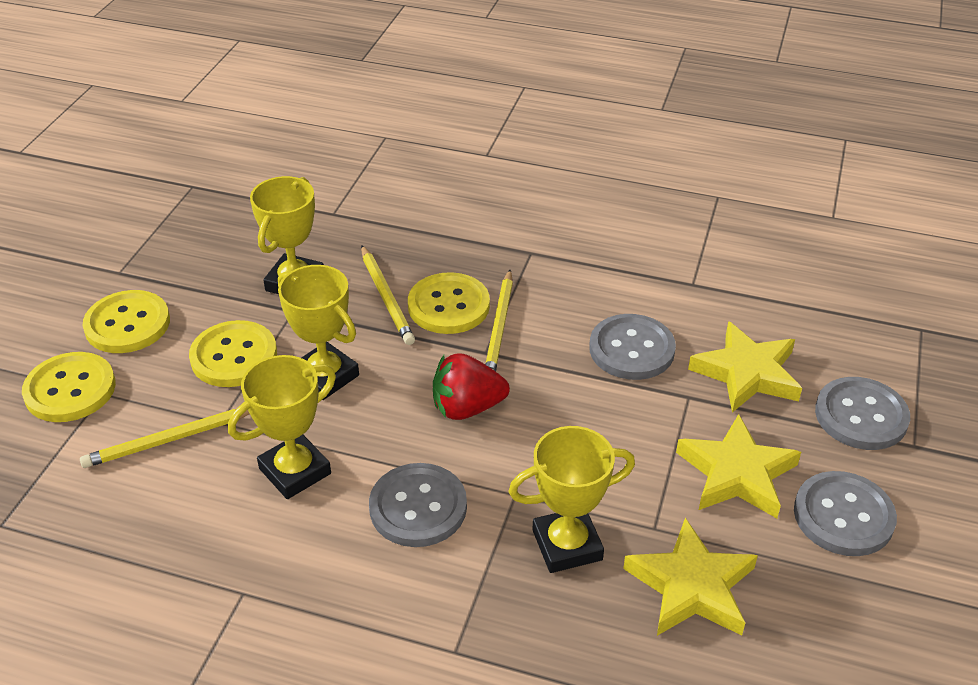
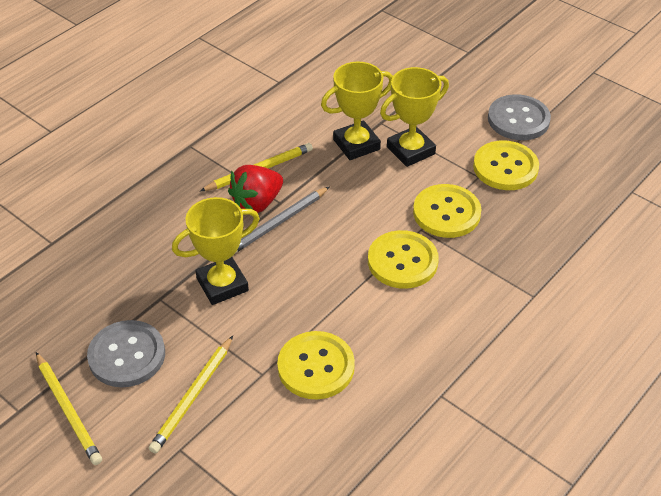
grey button: [369,463,467,547] [589,314,676,380] [794,471,897,556] [815,377,910,450] = 4 -> [87,320,165,387] [488,94,551,140] = 2
grey pencil: none = 0 -> [236,186,330,253] = 1
yellow star: [623,517,758,636] [676,414,801,518] [688,321,802,413] = 3 -> none = 0
yellow trophy: [228,355,336,499] [250,176,324,294] [278,265,359,400] [508,426,635,573] = 4 -> [172,197,260,305] [321,62,393,160] [380,67,449,167] = 3

